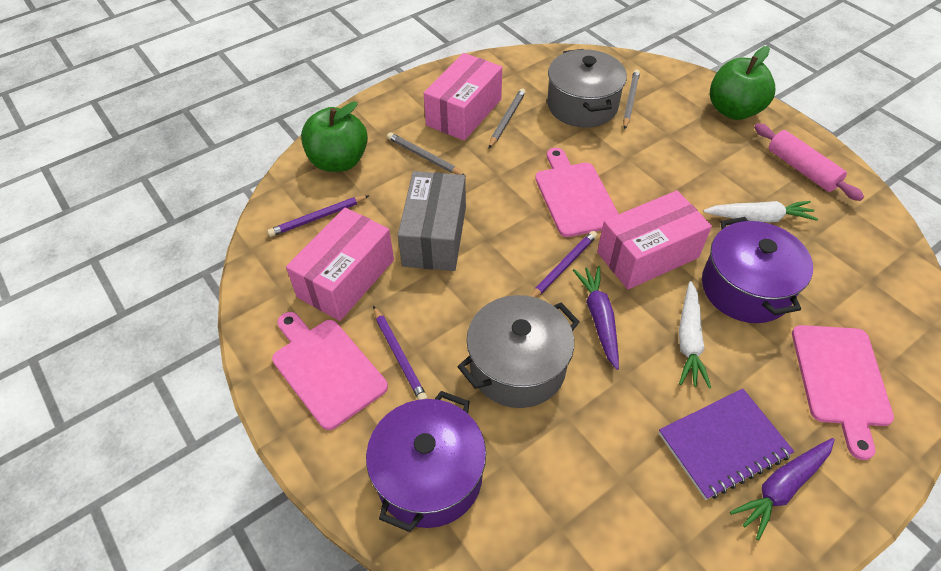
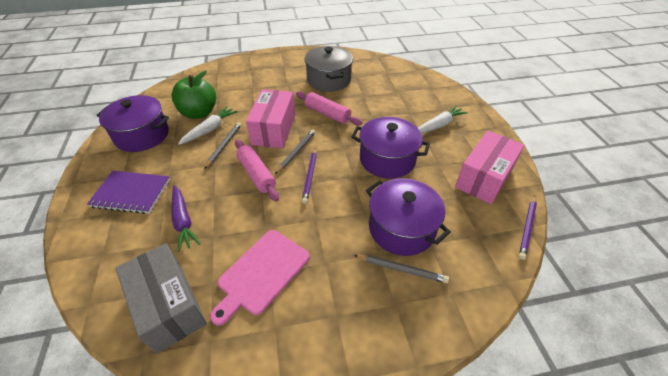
green apple: [301,102,368,172] [710,46,775,120] = 2 -> [172,71,216,119] = 1
grey pot: [457,295,580,408] [547,49,627,128] = 2 -> [304,46,353,92] = 1
pink box: [286,208,394,321] [424,53,502,141] [597,190,712,289] = 3 -> [246,89,295,148] [455,131,524,204] = 2
pink cutting board: [272,312,388,430] [535,148,619,237] [792,325,894,460] = 3 -> [210,230,310,326] = 1
pink rolling pin: [754,123,864,201] = 1 -> [235,139,279,201] [296,91,362,125] = 2
purple carrot: [573,266,619,370] [730,438,835,540] = 2 -> [171,185,200,252] = 1
purple pencil: [267,195,369,237] [373,306,428,400] [531,231,597,297] = 3 -> [302,148,317,204] [519,196,537,260] = 2
purple pot: [366,391,486,532] [702,217,813,323] = 2 -> [97,95,169,152] [351,117,430,179] [366,178,451,256] = 3

